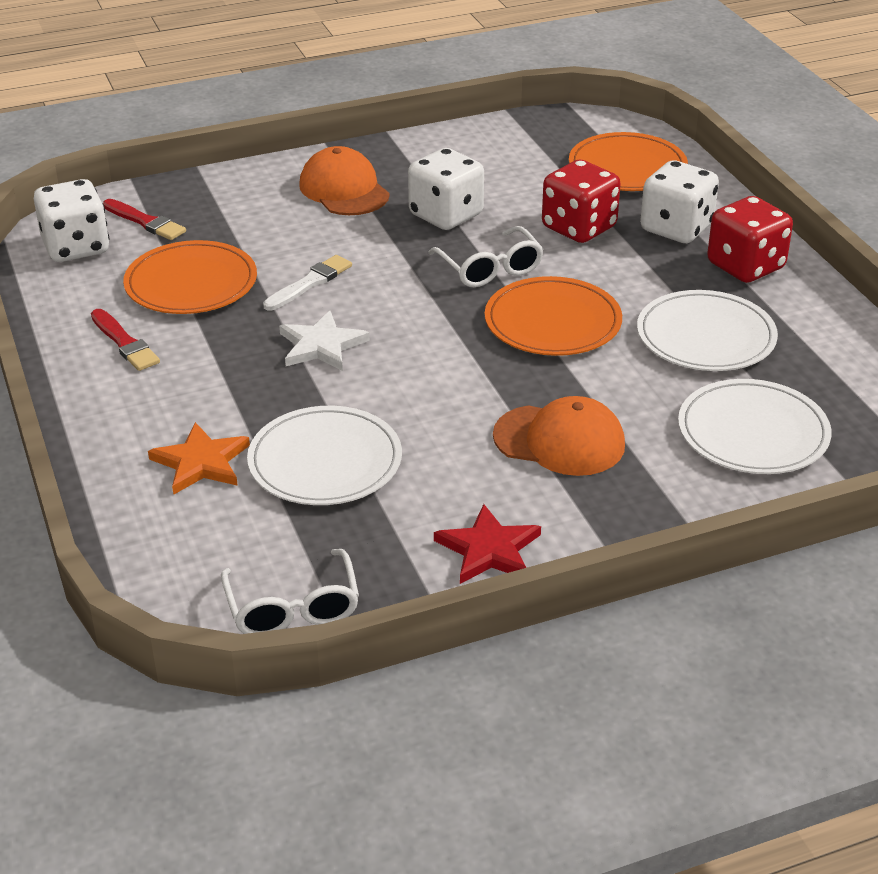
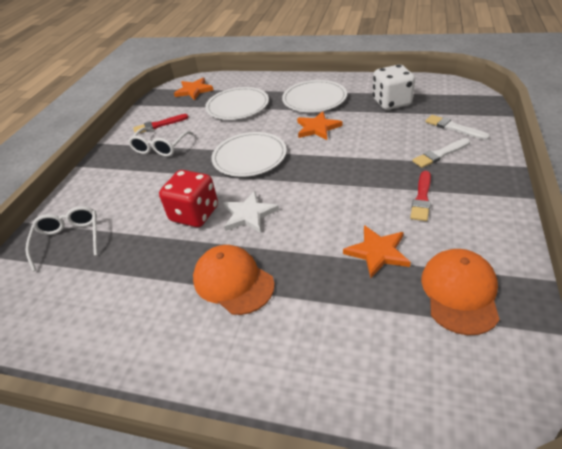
orange plate: [123,240,257,314] [485,276,622,356] [569,132,688,191] = 3 -> none = 0
orange star: [148,422,250,495] = 1 -> [174,78,214,100] [297,111,342,140] [343,225,411,278] = 3
red dice: [542,159,620,243] [707,196,793,283] = 2 -> [159,170,218,227] = 1
red star: [434,504,541,584] = 1 -> none = 0
white brush: [263,255,352,311] = 1 -> [412,138,470,168] [425,115,490,140] = 2
white dice: [34,179,109,262] [408,148,484,230] [640,160,719,243] = 3 -> [373,65,415,110] = 1

